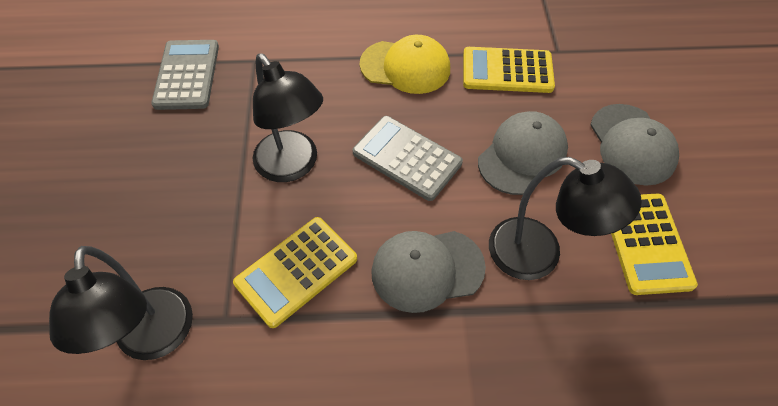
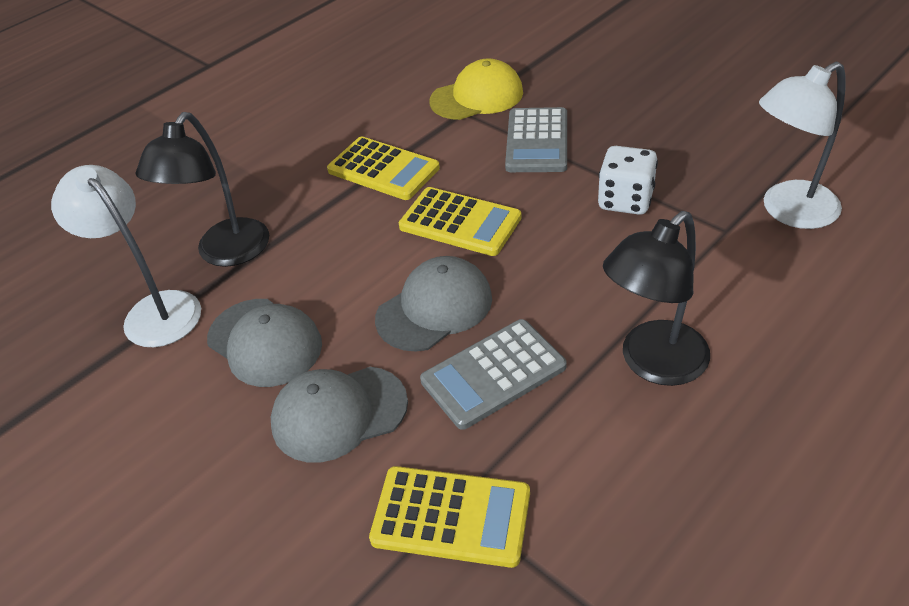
black lamp: [49,246,193,360] [253,53,323,182] [489,157,642,280] = 3 -> [136,112,269,267] [603,211,710,386] = 2
white dice: none = 0 -> [598,146,658,215] = 1
white lamp: none = 0 -> [51,165,201,347] [759,62,846,229] = 2

